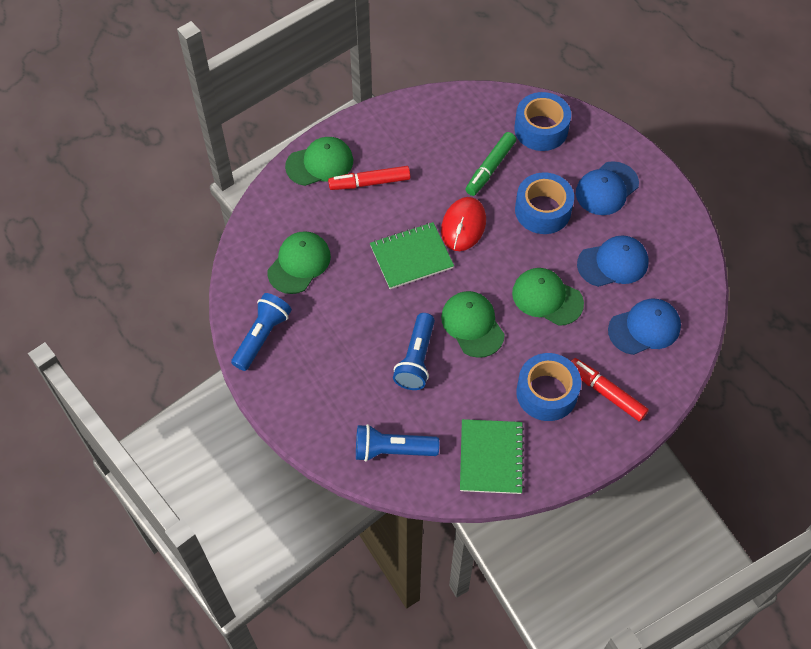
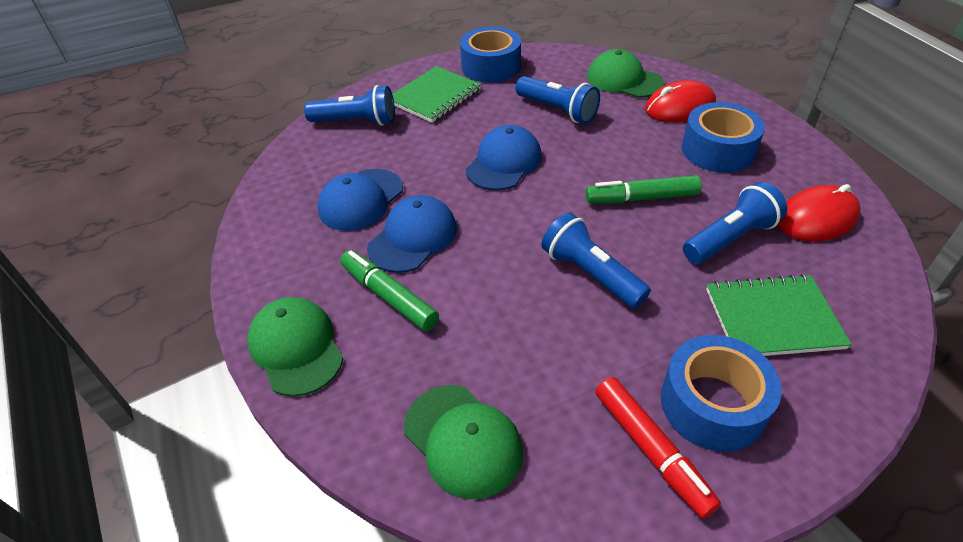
blue flashlight: [231,293,292,371] [356,424,439,462] [393,313,435,390] = 3 -> [304,85,395,126] [516,76,600,124] [542,212,651,308] [683,182,787,264] = 4
green cap: [267,231,331,294] [285,137,353,186] [441,291,505,358] [512,268,584,326] = 4 -> [247,297,343,397] [404,385,523,499] [587,49,664,98] = 3
green marker: [465,132,516,196] = 1 -> [340,250,439,331] [585,175,702,204] = 2
red marker: [328,166,410,190] [571,358,649,422] = 2 -> [595,377,721,518] = 1
red mouse: [441,197,486,251] = 1 -> [645,80,716,122] [778,184,861,242] = 2

